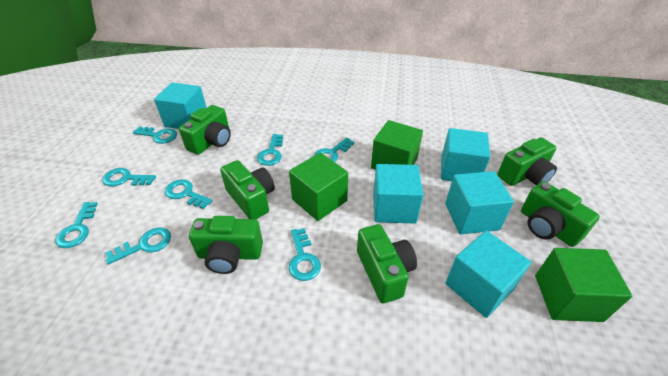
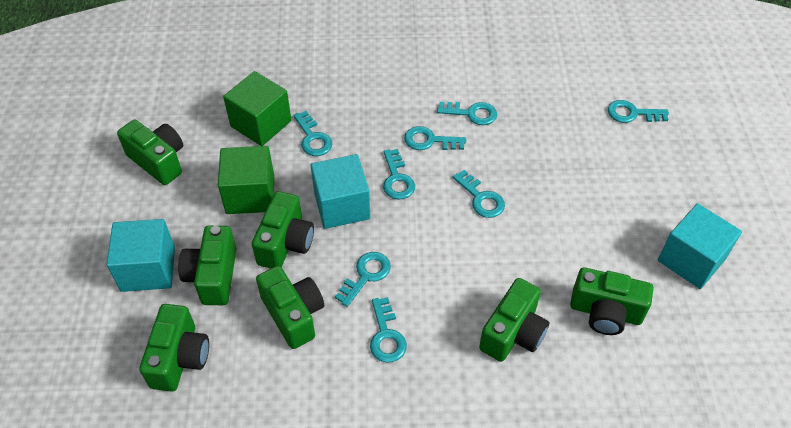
green camera: [179,105,231,155] [189,216,263,274] [220,160,275,219] [357,224,417,303] [497,137,557,186] [521,181,600,247] = 6 -> [117,120,183,185] [139,304,209,392] [178,226,236,305] [252,191,314,269] [256,266,324,349] [479,278,549,362] [570,267,653,335] = 7
green cube: [289,153,348,221] [371,120,423,170] [535,248,632,322] = 3 -> [218,146,274,214] [223,71,291,146] = 2
turquoise cube: [154,82,207,129] [373,164,423,223] [441,128,490,181] [445,171,514,234] [445,230,531,318] = 5 -> [107,219,175,292] [311,154,370,229] [658,203,742,289] = 3

